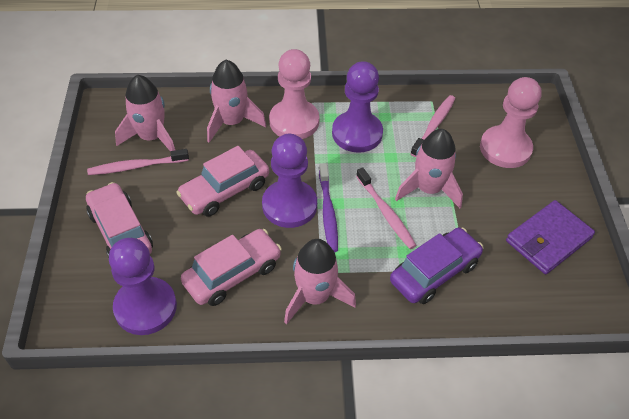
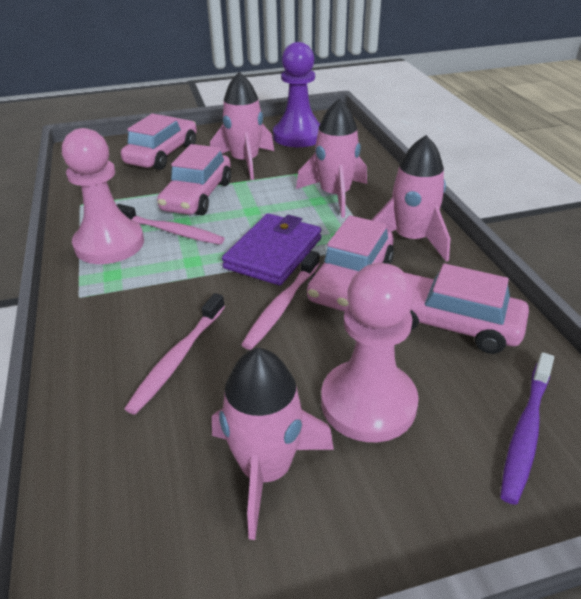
pink car: [86,182,153,257] [176,146,269,217] [181,229,282,306] = 3 -> [121,114,197,170] [157,144,231,215] [307,215,394,312] [404,263,529,354] = 4
purple car: [390,228,484,304] = 1 -> none = 0
purple pawn: [109,238,177,335] [262,134,317,228] [332,61,383,153] = 3 -> [273,42,320,147] = 1

